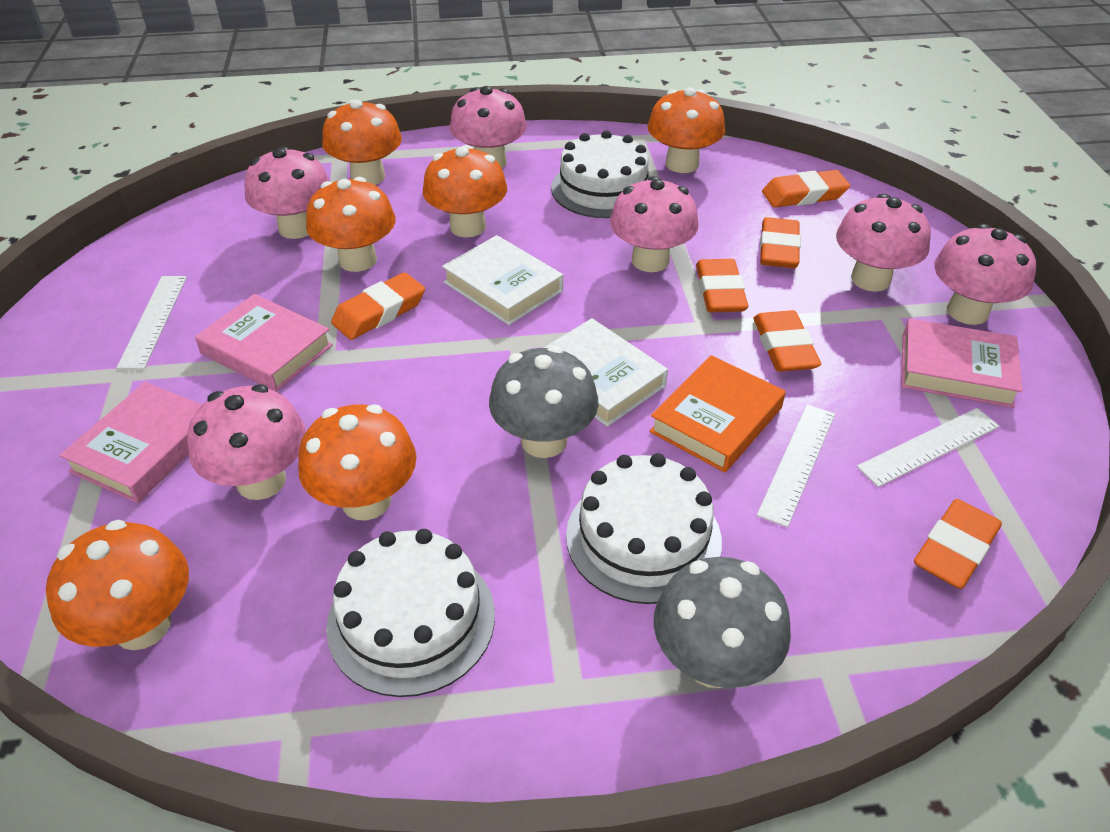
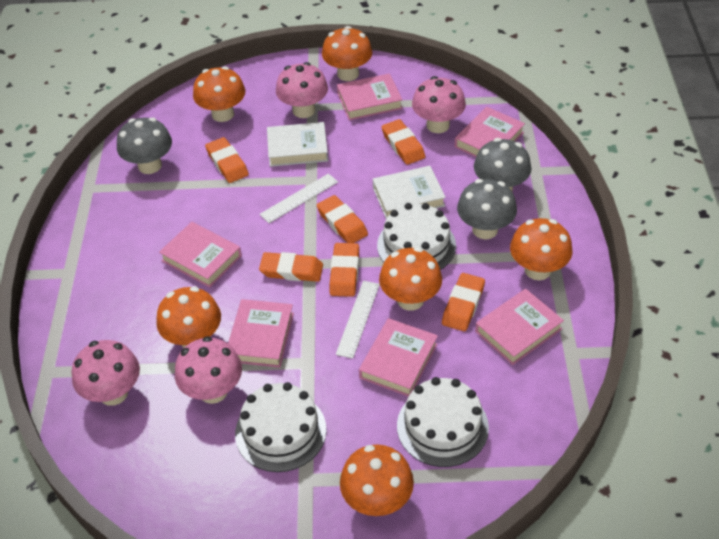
grey mushroom: [489,346,599,458] [654,557,791,688] = 2 -> [117,117,172,174] [457,179,517,240] [474,138,531,191] = 3
orange book: [649,355,786,473] = 1 -> none = 0
pink book: [59,382,202,503] [195,294,333,392] [901,318,1023,408] = 3 -> [159,222,242,288] [228,299,294,368] [337,74,403,120] [359,318,438,397] [455,107,525,157] [475,289,564,365] = 6
pink mushroom: [187,384,306,500] [244,146,329,239] [450,86,527,168] [610,176,698,272] [836,194,931,292] [934,224,1036,325] = 6 -> [71,340,140,406] [175,336,242,404] [276,62,328,118] [412,76,466,133] = 4
white ruler: [116,276,187,369] [757,404,835,527] [857,408,999,487] = 3 -> [260,174,338,223] [336,281,380,359] = 2

